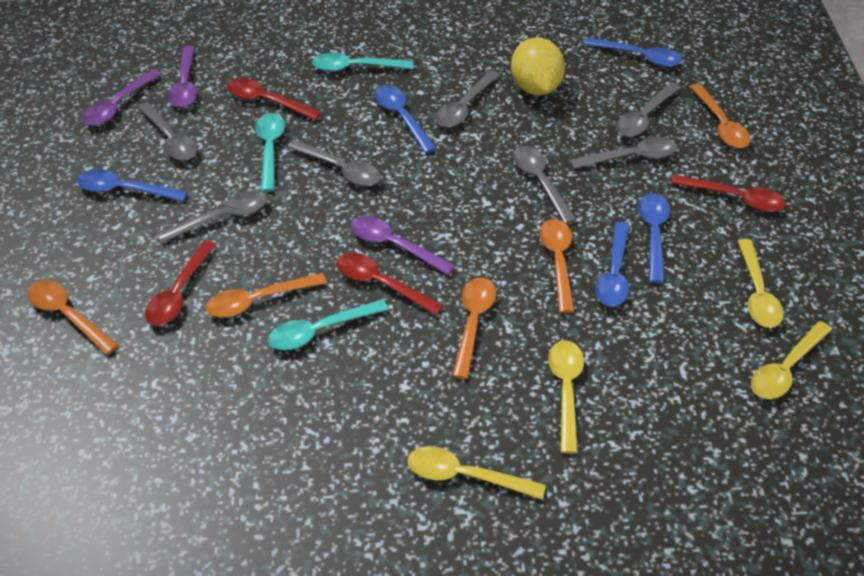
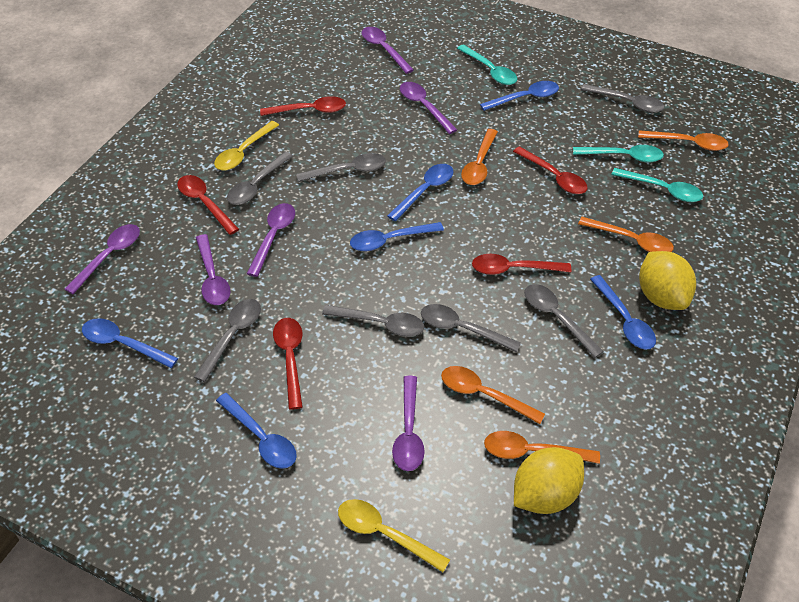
blue spoon: [77,169,188,202] [375,85,437,153] [584,37,683,67] [595,222,630,307] [638,193,670,283] = 5 -> [82,318,178,368] [216,393,297,469] [350,222,444,251] [387,164,453,221] [480,81,559,111] [590,275,656,350] = 6
purple spoon: [82,69,162,126] [168,46,197,108] [351,216,455,275] = 3 -> [65,224,140,294] [196,234,231,305] [247,203,295,277] [362,27,414,74] [392,376,425,471] [400,82,457,134] = 6
red spoon: [145,240,217,325] [227,78,322,120] [336,253,444,315] [671,175,786,212] = 4 -> [177,175,239,235] [260,96,346,116] [273,318,303,410] [472,254,571,275] [513,146,588,194] = 5
yellow lemon: [511,38,565,95] = 1 -> [514,447,584,514] [639,251,696,310] = 2
yellow spoon: [408,446,546,499] [548,340,584,454] [738,239,784,328] [751,321,832,399] = 4 -> [214,121,279,170] [338,499,450,572] = 2

